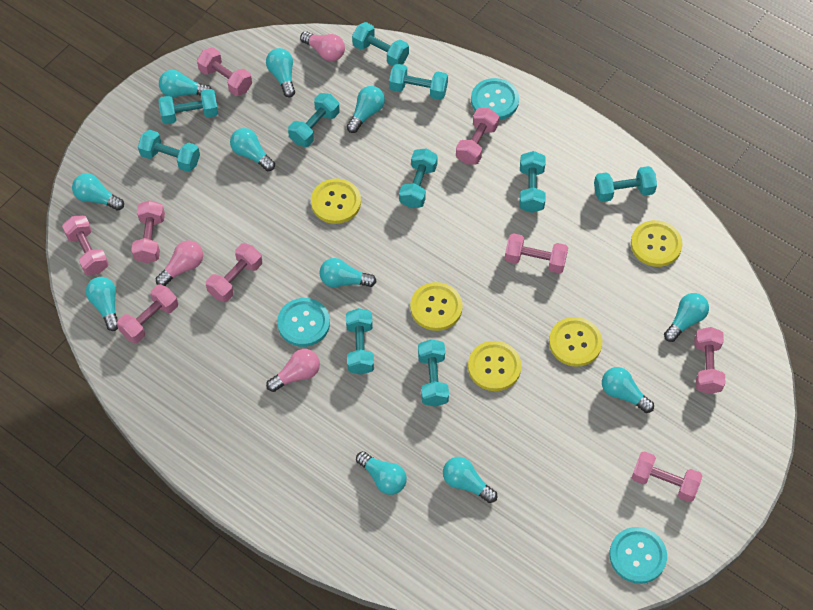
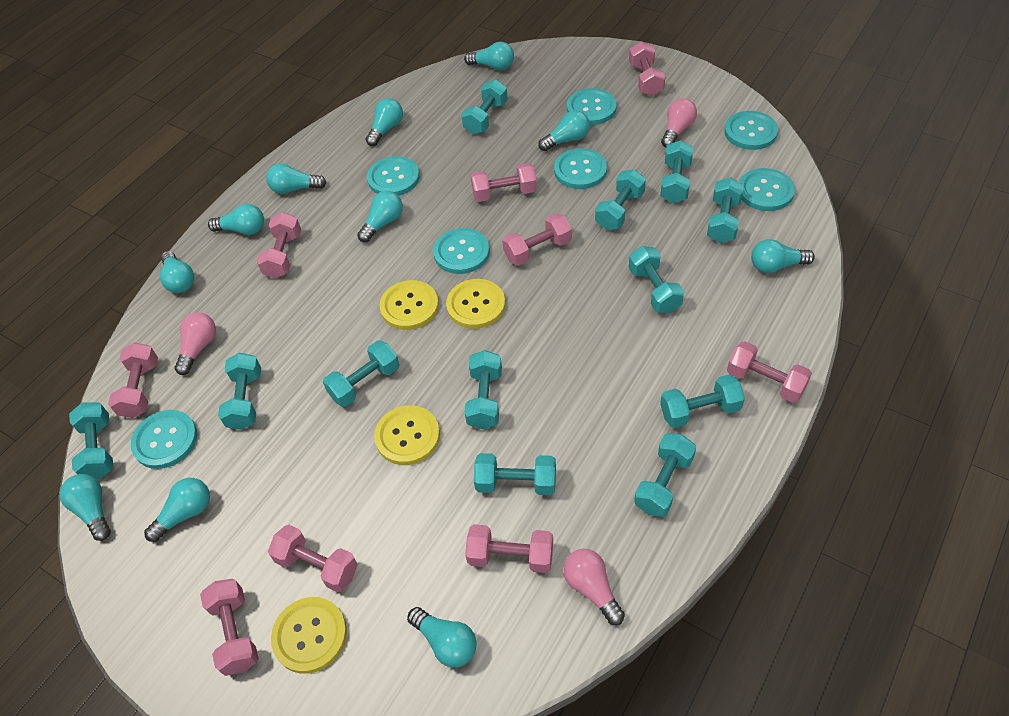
turquoise button: [277,298,330,347] [471,78,519,120] [609,527,667,584] = 3 -> [131,410,197,469] [367,156,420,196] [433,228,490,274] [554,148,607,189] [567,88,617,125] [724,111,778,150] [739,168,795,211] = 7
turquoise dumbbell: [138,130,200,172] [158,89,218,124] [288,93,340,147] [346,308,374,375] [352,22,409,66] [389,64,448,100] [399,148,438,208] [418,339,449,407] [519,151,545,213] [594,166,657,202] = 10 -> [69,403,114,479] [218,353,261,430] [323,341,399,407] [461,79,508,134] [465,350,502,429] [474,453,556,495] [595,169,646,230] [629,246,684,313] [634,433,696,517] [660,140,694,203] [660,374,745,428] [707,177,744,243] = 12
yellow button: [311,179,361,224] [410,282,463,331] [468,341,522,391] [549,317,602,367] [631,220,683,267] = 5 -> [271,597,347,674] [374,405,440,465] [380,280,439,330] [446,279,505,329] = 4

